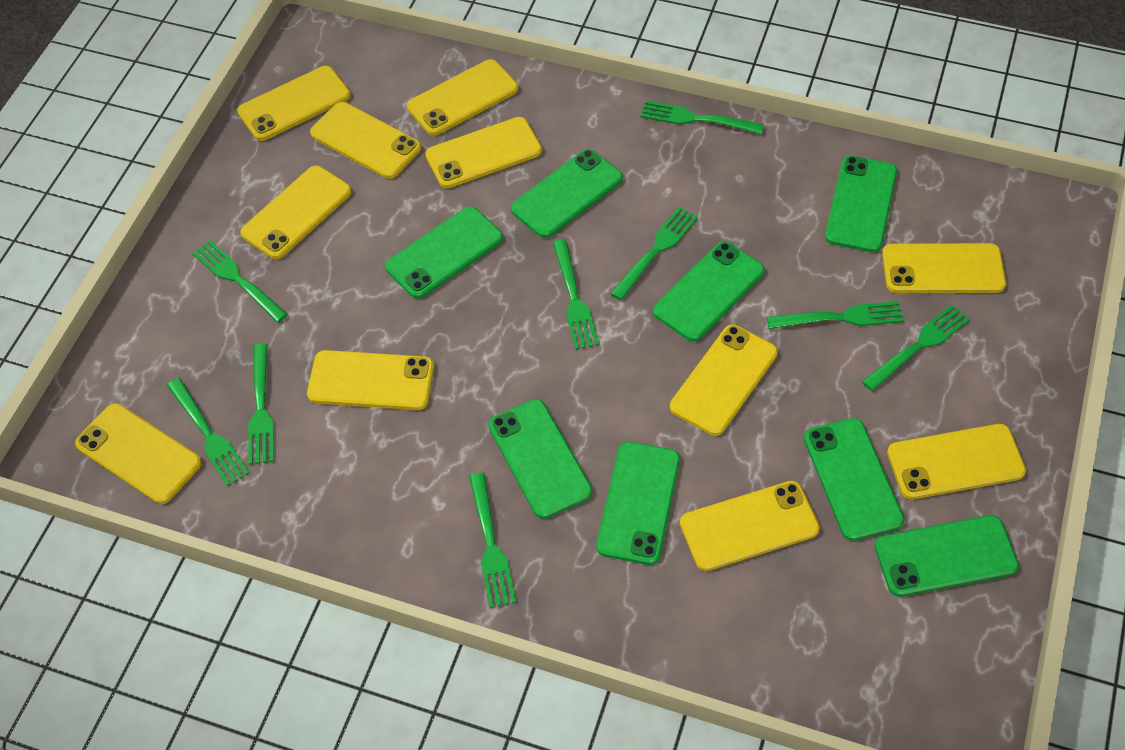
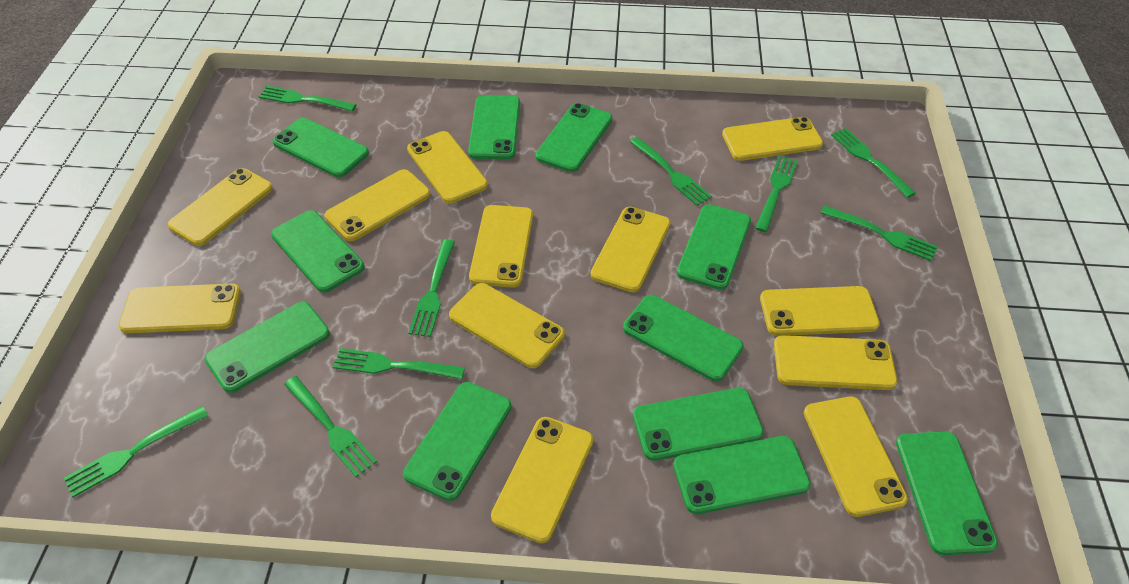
green phone: [385,206,503,299] [488,399,592,519] [511,149,623,238] [596,442,680,565] [653,241,765,342] [804,418,904,541] [825,156,897,252] [875,515,1019,597] = 8 -> [205,302,330,393] [271,210,365,293] [272,118,369,177] [403,382,511,501] [468,95,520,160] [535,103,613,172] [623,295,744,382] [633,388,764,461] [673,436,811,514] [677,204,751,290] [896,432,998,555] = 11
yellow phone: [75,403,202,504] [237,66,351,141] [240,166,352,259] [307,350,434,410] [310,102,421,179] [407,59,518,136] [425,117,542,188] [670,325,778,436] [680,481,820,571] [882,243,1006,293] [887,424,1026,499] = 11 -> [118,284,241,333] [168,168,273,246] [325,169,430,241] [407,131,488,204] [449,283,565,368] [469,205,533,288] [491,417,593,543] [591,207,671,292] [722,117,823,161] [760,286,880,336] [774,335,898,390] [804,397,908,517] = 12

